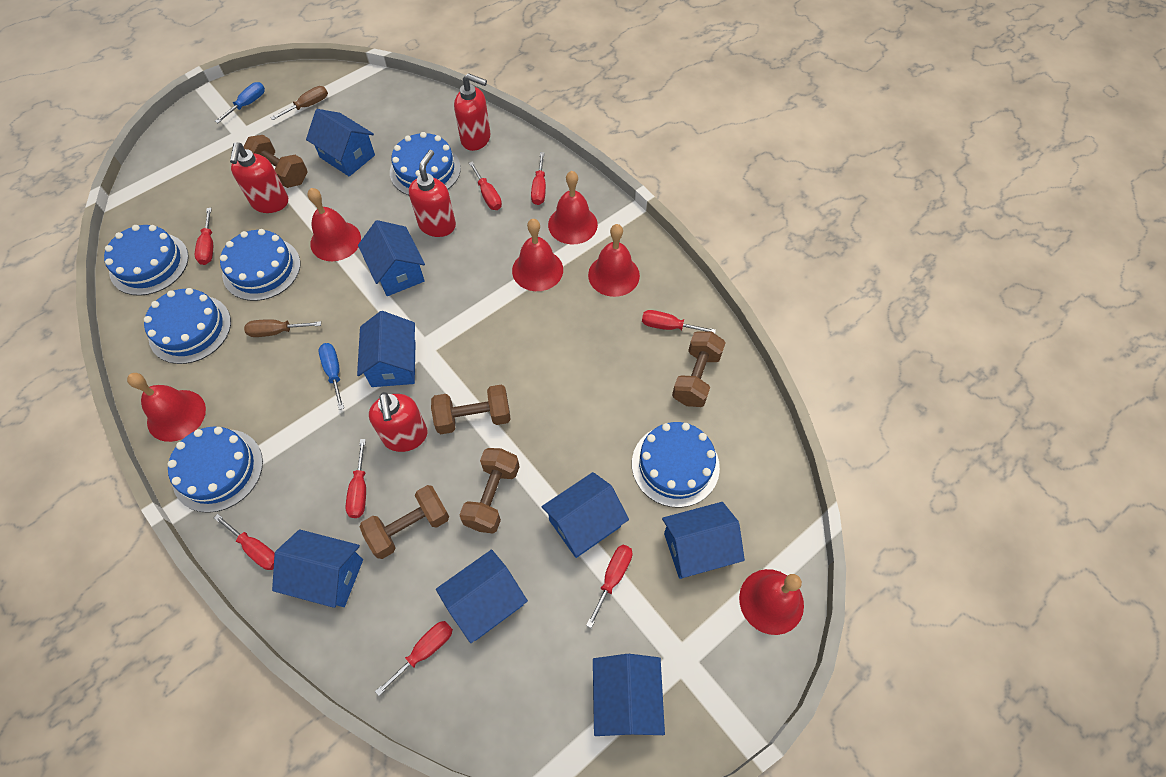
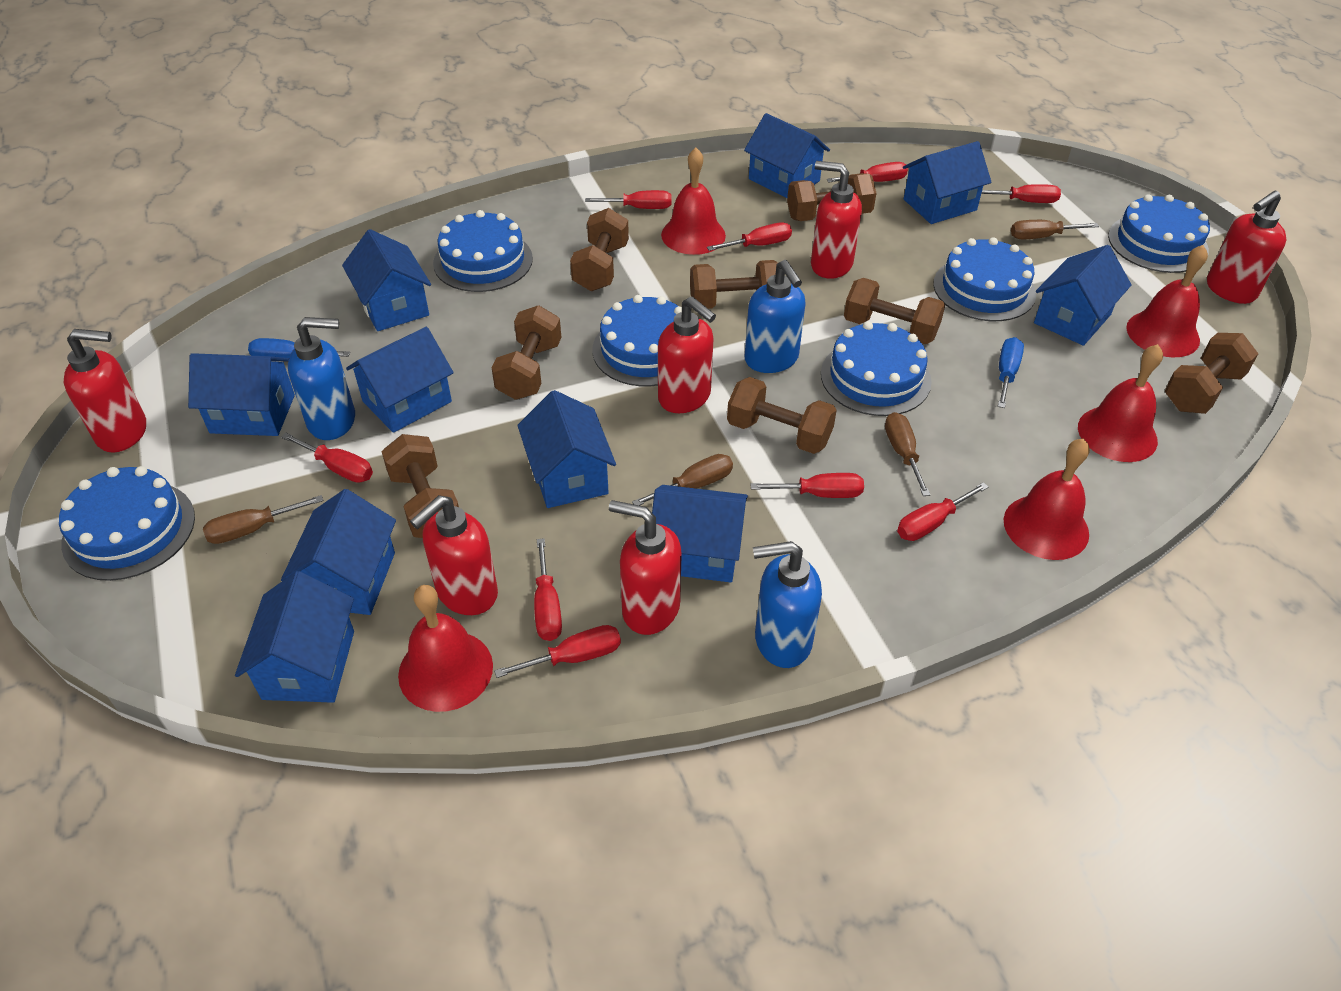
blue house: [272,529,363,608] [306,109,375,177] [357,311,416,387] [358,220,425,296] [436,549,528,643] [541,472,629,558] [593,654,665,736] [662,502,745,579] = 8 -> [188,353,295,436] [235,571,354,703] [281,489,396,615] [342,229,431,331] [346,327,454,433] [517,390,616,508] [652,485,748,583] [744,113,830,198] [903,141,992,224] [1034,245,1132,346] = 10
blue soap dispenser: none = 0 -> [288,317,355,440] [745,260,806,373] [753,541,822,668] = 3
brown dumbbell: [243,135,308,188] [360,485,449,559] [431,385,511,434] [460,448,520,534] [672,332,726,407] = 5 -> [381,434,459,538] [491,305,562,400] [570,208,629,291] [690,260,778,309] [727,377,837,454] [787,173,876,221] [844,278,945,344] [1165,333,1258,414] = 8
brown screwdriver: [244,319,321,337] [271,86,328,120] = 2 -> [203,495,324,544] [632,454,733,506] [885,412,930,496] [1011,220,1099,239] = 4
red bell: [127,373,206,442] [308,188,361,261] [512,219,563,291] [548,171,598,244] [588,224,640,297] [739,569,804,635] = 6 -> [398,585,493,712] [661,148,726,255] [1004,438,1090,560] [1078,344,1163,462] [1126,245,1208,358] = 5
red screwdriver: [195,208,213,265] [214,514,275,570] [346,439,366,518] [375,621,453,696] [469,161,502,210] [531,152,546,205] [586,545,633,628] [642,310,716,333] = 8 -> [281,433,373,483] [494,625,621,678] [534,538,562,641] [585,190,672,209] [707,222,792,251] [750,473,864,498] [826,162,908,183] [897,482,989,541] [981,184,1061,203] = 9
red soap dispenser: [230,142,288,213] [369,392,427,452] [409,150,456,237] [454,73,491,151] = 4 -> [64,329,146,453] [410,495,498,615] [609,500,682,635] [658,296,716,413] [811,161,862,279] [1207,191,1287,304] = 6

